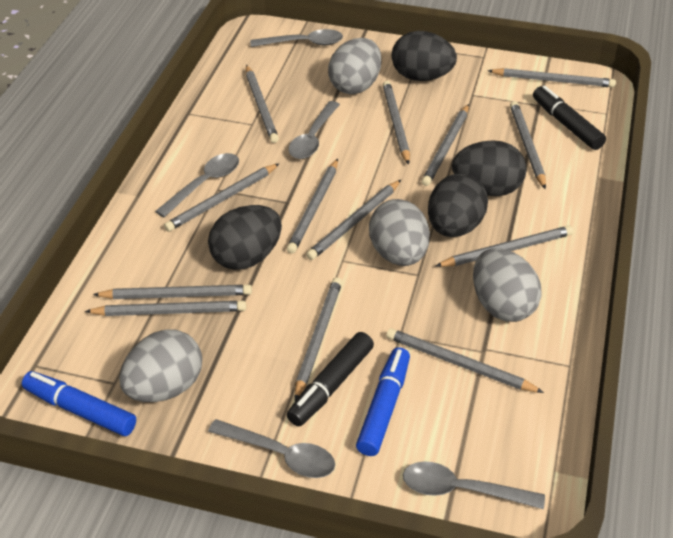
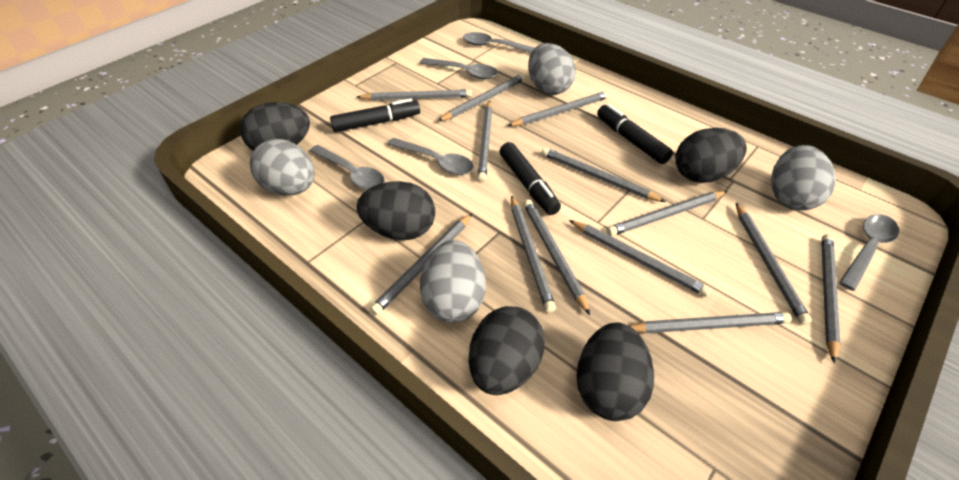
black egg: [208,205,282,270] [392,31,457,81] [428,173,488,237] [452,140,527,196] = 4 -> [240,102,310,151] [357,181,435,240] [469,306,545,395] [576,323,654,421] [675,128,747,183] = 5
black marker: [287,332,374,426] [533,86,606,150] = 2 -> [330,98,420,132] [500,142,561,215] [597,104,673,164] = 3
blue marker: [22,371,136,436] [356,347,410,456] = 2 -> none = 0

